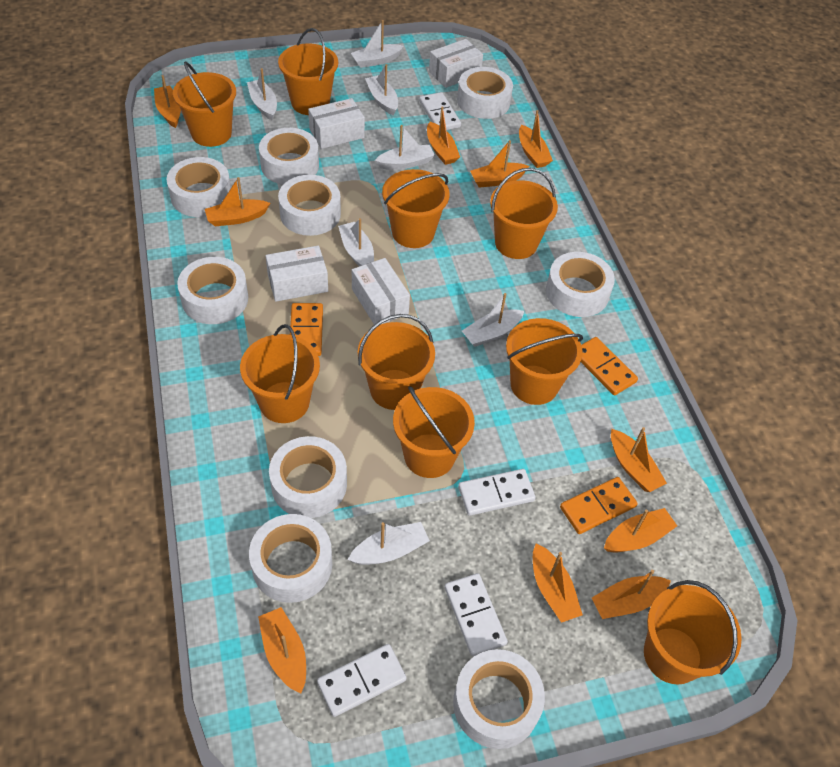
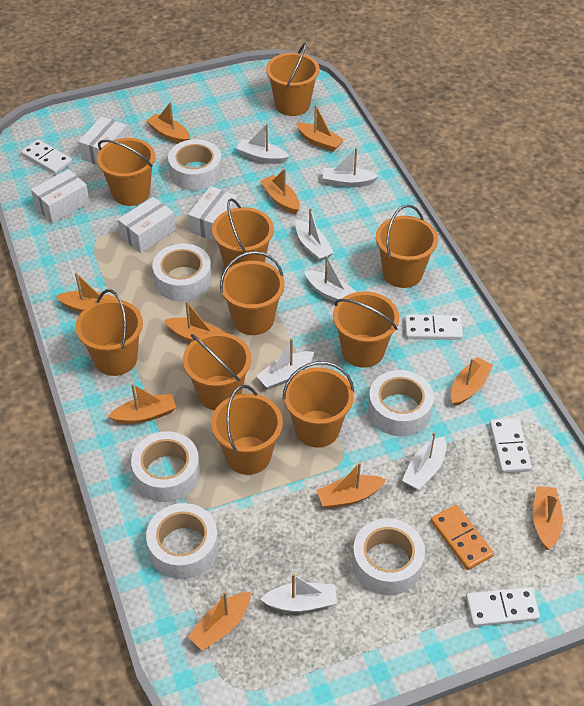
orange bucket: [173,62,236,147] [240,324,320,423] [278,28,338,115] [358,314,435,410] [382,169,450,248] [393,386,475,478] [490,168,558,259] [506,318,583,405] [644,580,742,685] = 9 -> [76,289,143,376] [97,138,155,206] [183,332,251,410] [211,385,283,475] [212,198,274,268] [220,251,285,335] [266,43,320,116] [282,361,354,448] [333,291,399,368] [376,204,438,288] = 10
orange domino: [290,303,323,356] [560,477,638,534] [581,337,638,395] = 3 -> [431,505,494,570] = 1
white tape: [166,157,231,217] [177,257,248,324] [249,514,332,603] [259,128,319,185] [269,436,347,518] [278,175,341,236] [453,649,545,749] [457,67,513,119] [546,252,615,317] = 9 -> [131,431,200,502] [146,503,218,579] [152,243,212,302] [168,139,222,191] [352,518,425,595] [368,370,434,436] = 6

